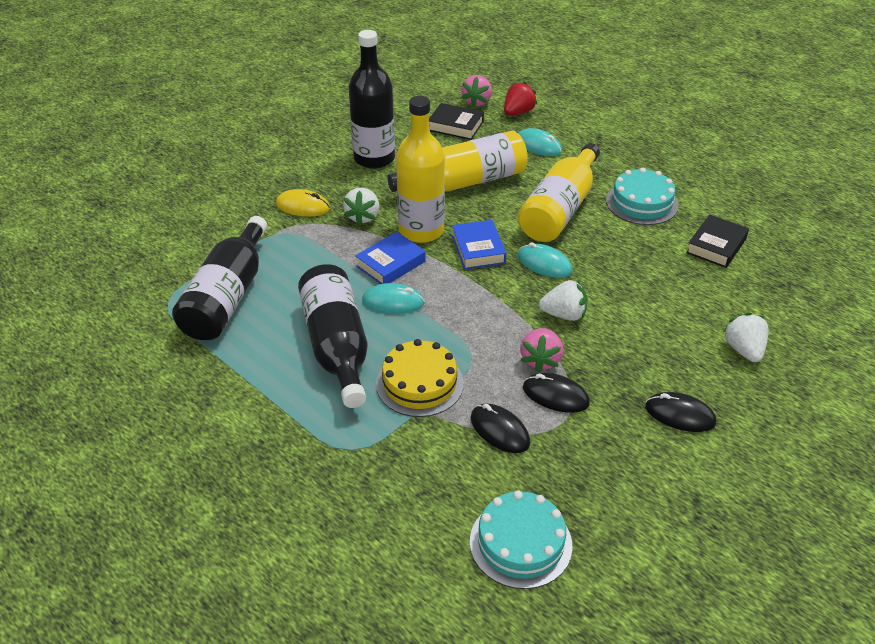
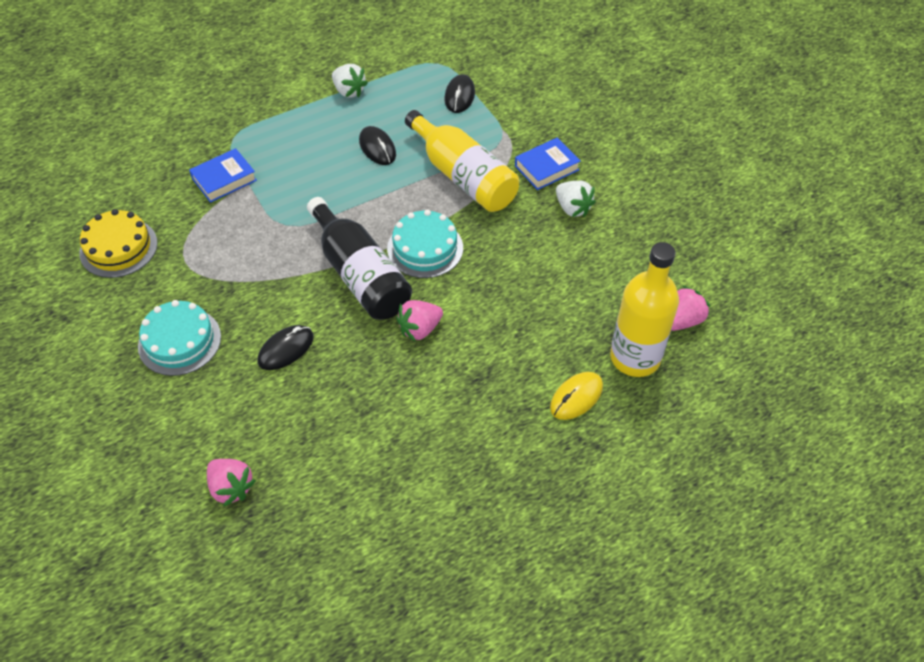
black book: [429,103,484,140] [686,214,749,268] = 2 -> none = 0
black bottle: [172,216,267,340] [298,264,368,408] [349,30,395,169] = 3 -> [307,197,412,320] = 1
pink strawberry: [461,75,492,108] [520,328,563,373] = 2 -> [207,459,256,506] [396,300,443,342] [671,286,710,331] = 3
red strawberry: [504,82,537,115] = 1 -> none = 0
turquoise mouse: [362,283,425,314] [517,242,573,278] [518,128,562,156] = 3 -> none = 0
white strawberry: [343,188,379,225] [539,280,588,321] [723,313,769,362] = 3 -> [332,64,368,98] [556,181,596,217] = 2
yellow bottle: [387,130,528,192] [396,96,445,243] [518,143,600,242] = 3 -> [405,110,519,212] [610,242,679,377] = 2

